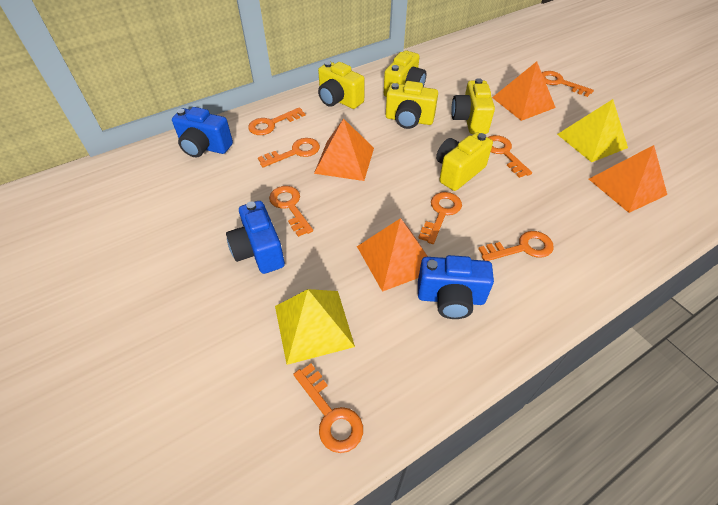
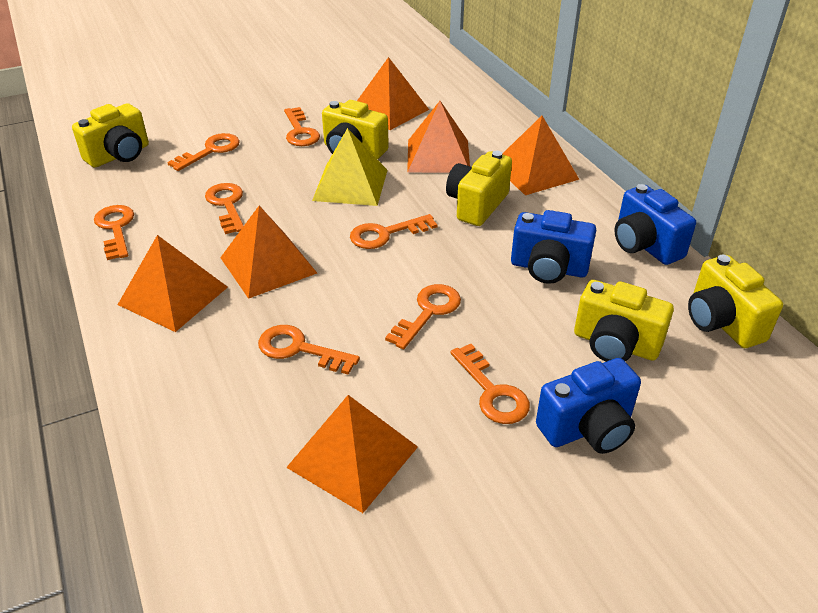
orange pyramid: [314,118,374,181] [357,218,428,292] [492,61,556,121] [589,145,667,213] = 4 -> [118,235,228,332] [220,206,317,299] [286,395,418,513] [357,57,429,130] [407,101,470,173] [502,116,580,195] = 6
yellow pyramid: [275,289,355,365] [557,99,628,162] = 2 -> [312,128,388,206] = 1

